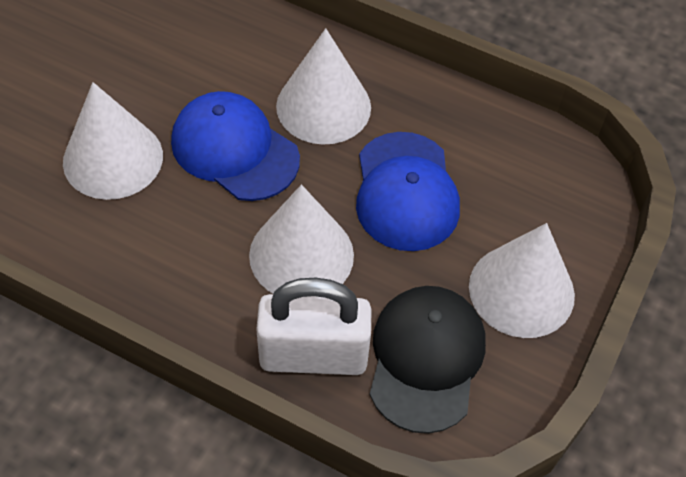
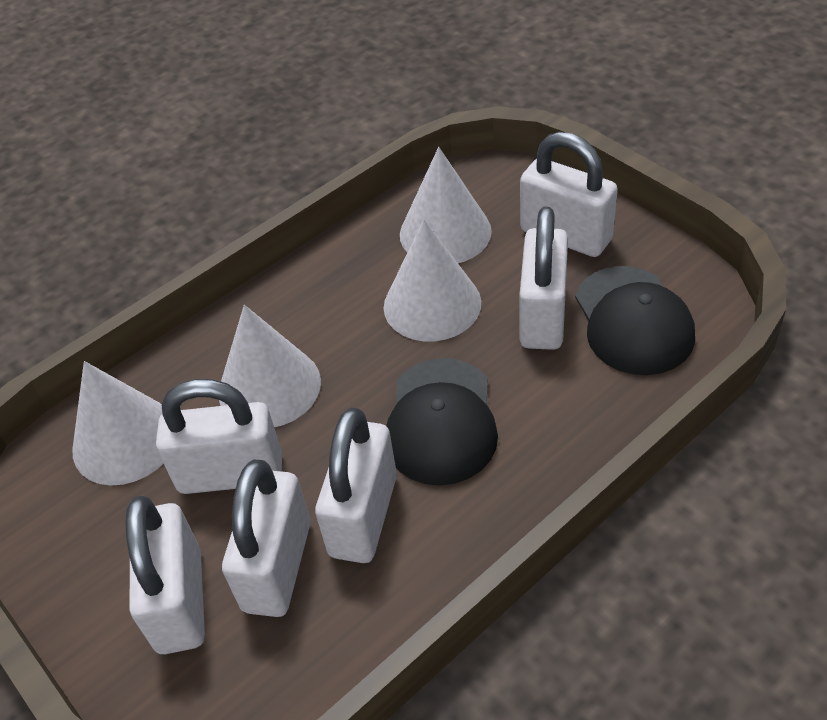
black cap: [370,286,486,434] = 1 -> [386,358,498,486] [575,266,695,375] = 2
blue cap: [171,91,300,201] [356,132,460,251] = 2 -> none = 0
white padlock: [256,278,372,375] = 1 -> [125,496,205,654] [156,379,282,494] [222,460,310,617] [315,407,397,563] [519,207,568,350] [520,132,618,257] = 6

